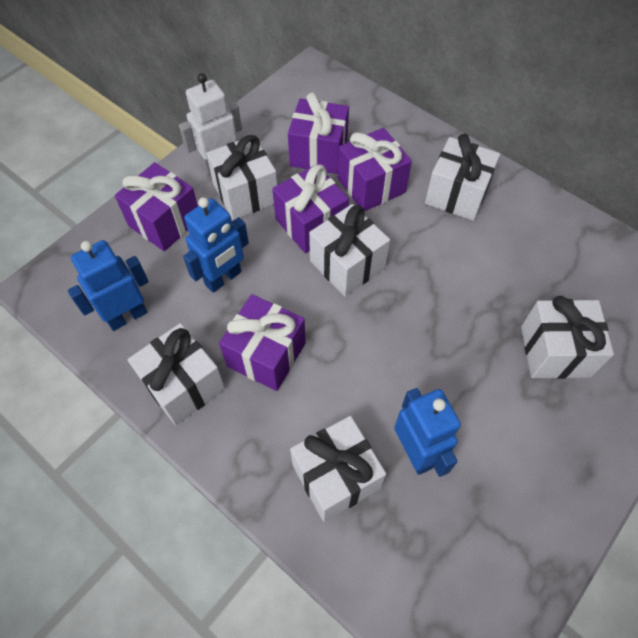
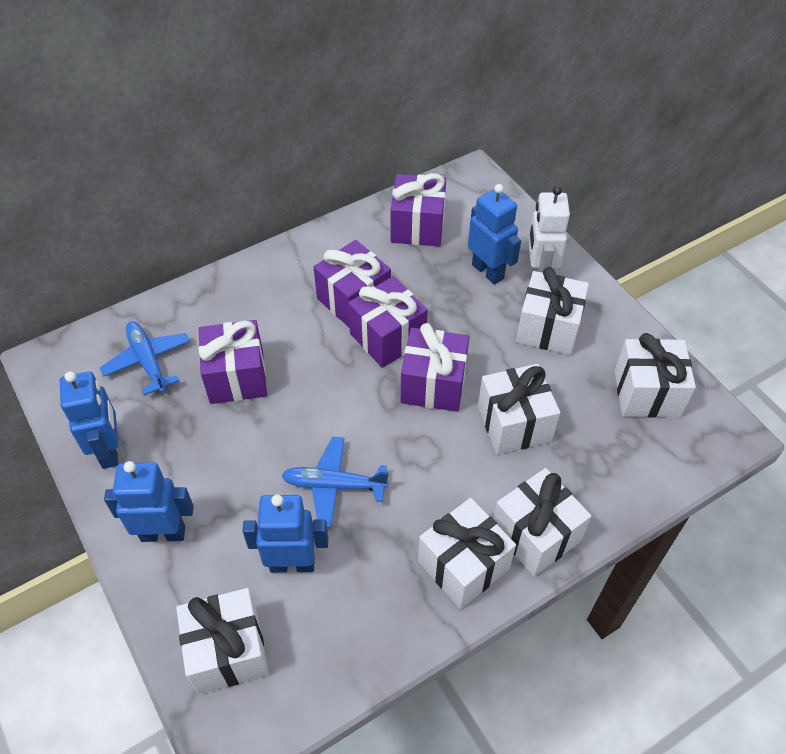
blue plane: none = 0 -> [100,321,190,396] [282,437,389,527] = 2
blue robot: [68,240,149,331] [183,197,249,293] [394,388,461,477] = 3 -> [60,371,118,469] [104,461,194,542] [243,494,328,573] [468,184,521,285] = 4

